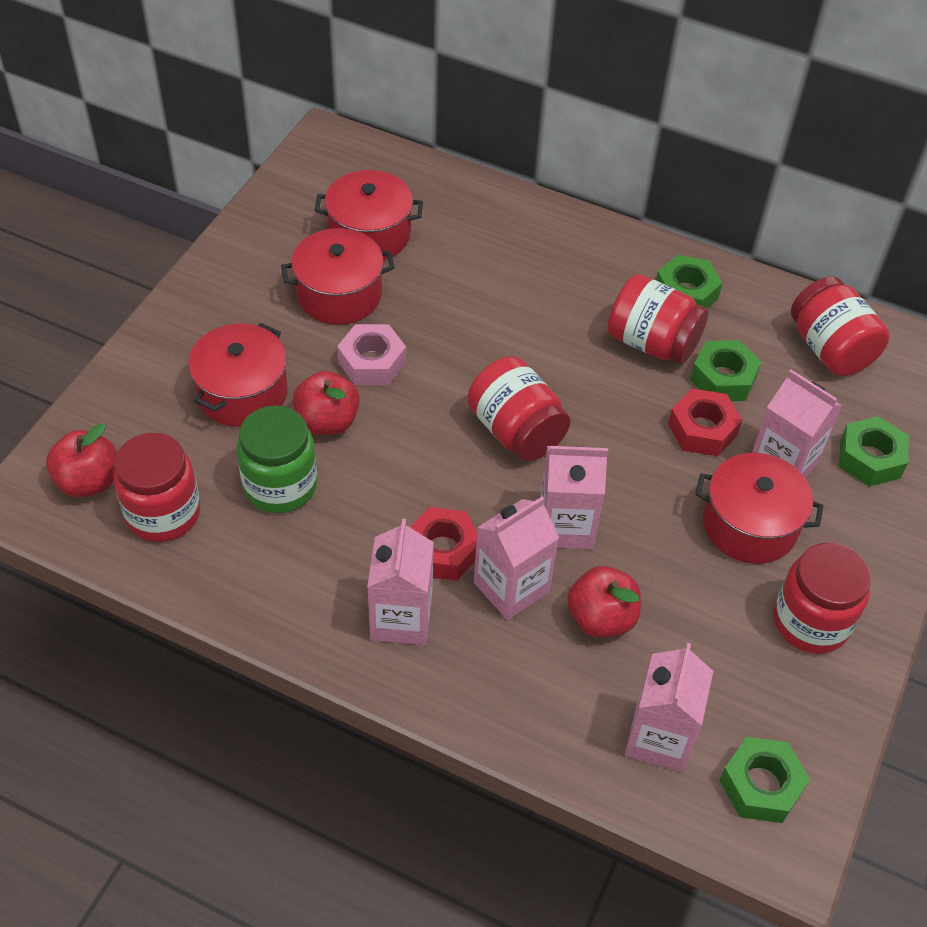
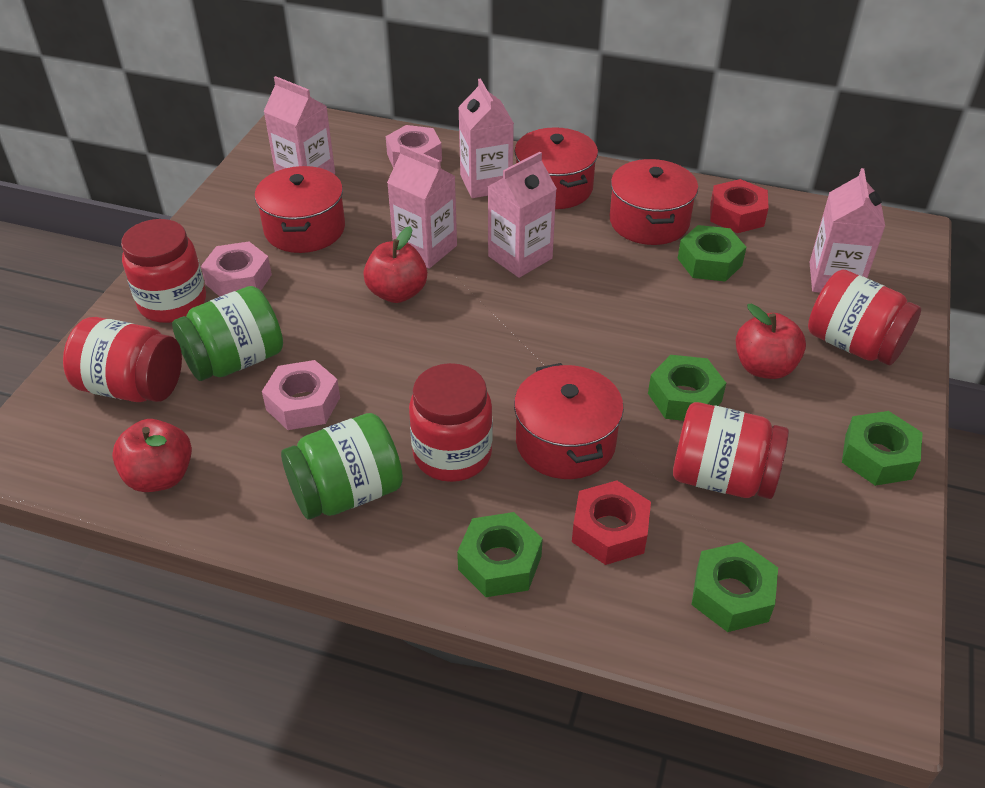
green jar: [237,405,317,513] = 1 -> [172,286,283,381] [281,413,403,519] = 2
green nut: [656,255,722,309] [690,340,761,401] [720,737,810,823] [839,416,909,486] = 4 -> [457,512,543,597] [648,355,726,421] [678,225,746,282] [691,542,778,632] [842,411,923,486] = 5
pink nut: [337,324,406,385] = 1 -> [201,242,272,297] [262,360,340,430] [386,125,442,168] = 3

